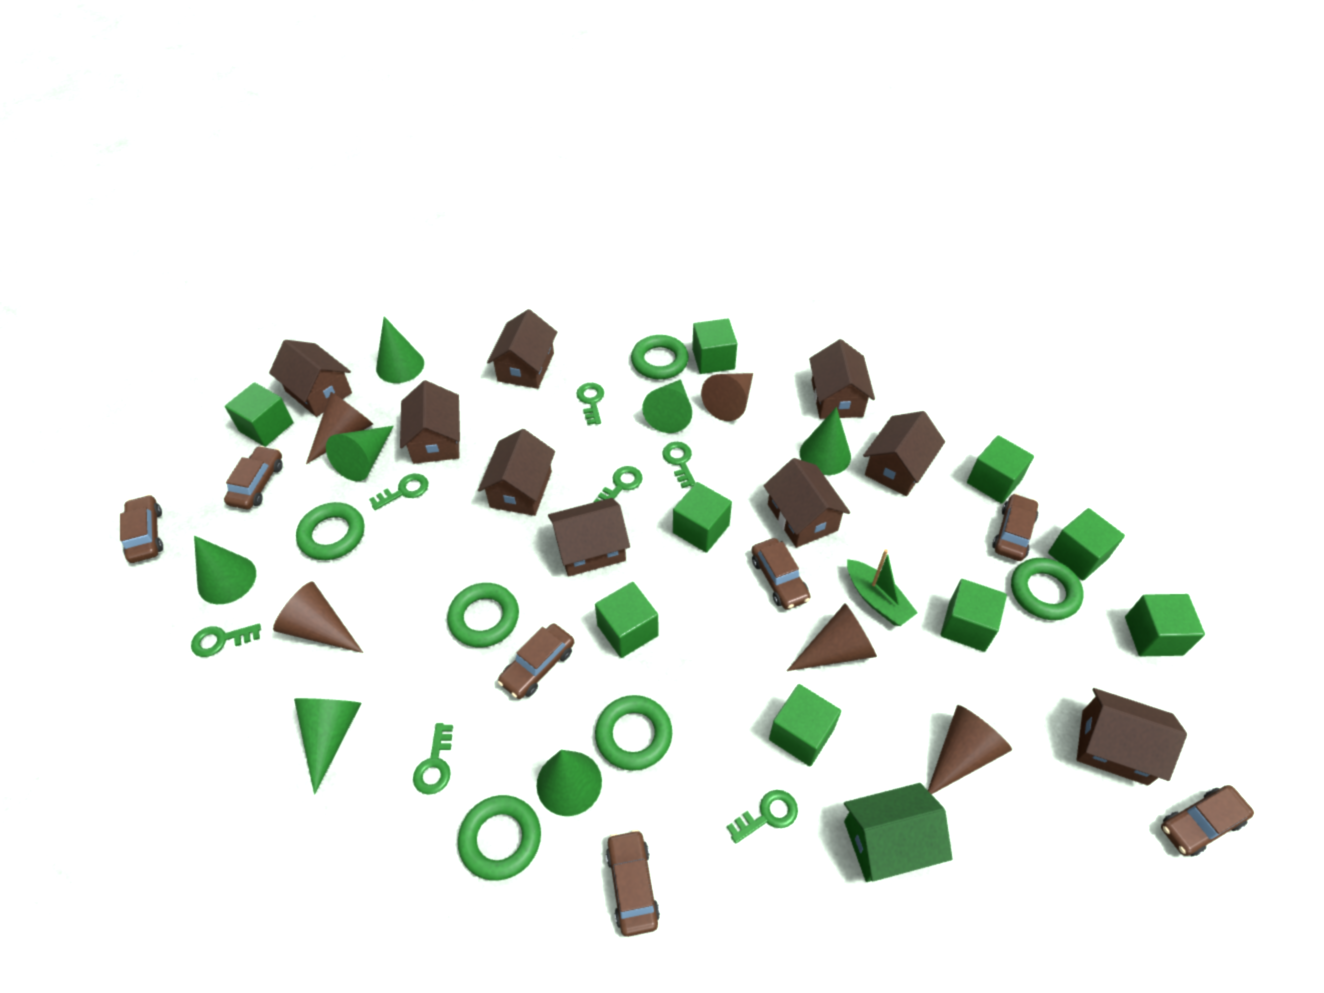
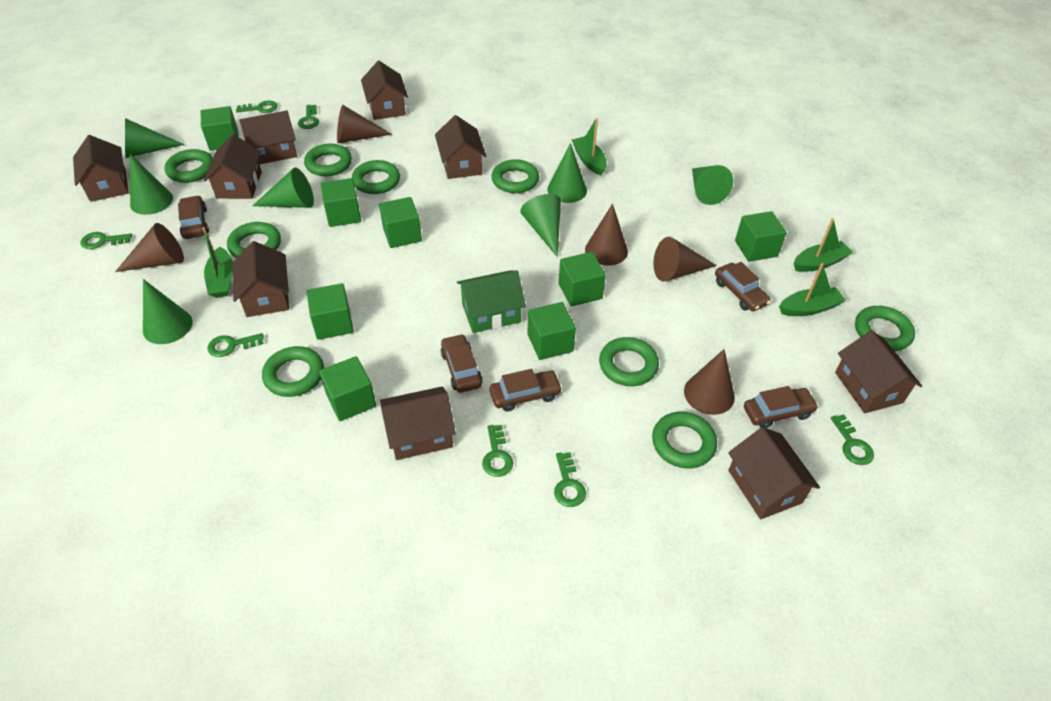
brown car: [120,495,163,563] [224,446,283,509] [498,624,574,699] [606,829,660,937] [751,538,811,610] [992,493,1038,561] [1161,785,1254,856] = 7 -> [178,195,209,239] [441,334,483,393] [490,369,562,411] [715,262,771,311] [744,386,819,428] = 5
green boat: [847,549,918,626] = 1 -> [202,227,233,298] [572,118,607,175] [779,263,846,316] [794,218,853,272] = 4
green cube: [225,382,293,447] [595,582,658,658] [673,482,732,553] [692,318,737,374] [769,684,841,766] [941,579,1007,652] [967,435,1034,504] [1048,508,1125,580] [1125,594,1205,656] = 9 -> [201,106,239,151] [306,283,354,340] [319,356,376,421] [321,178,361,227] [379,197,422,248] [527,302,576,360] [559,252,606,307] [735,211,787,262] = 8
green ring: [296,502,364,560] [447,583,519,647] [458,795,541,881] [595,695,672,771] [631,335,689,380] [1011,558,1084,620] = 6 -> [164,149,213,183] [227,222,281,258] [262,346,324,397] [304,143,352,177] [352,160,400,194] [491,159,539,193] [599,337,659,386] [652,412,717,469] [855,306,915,351] = 9

